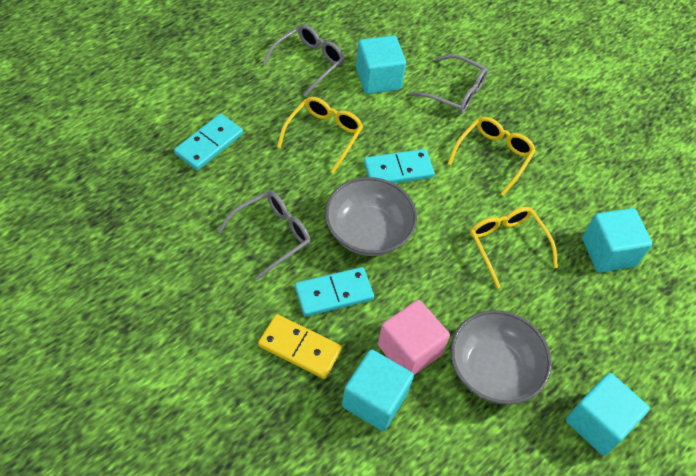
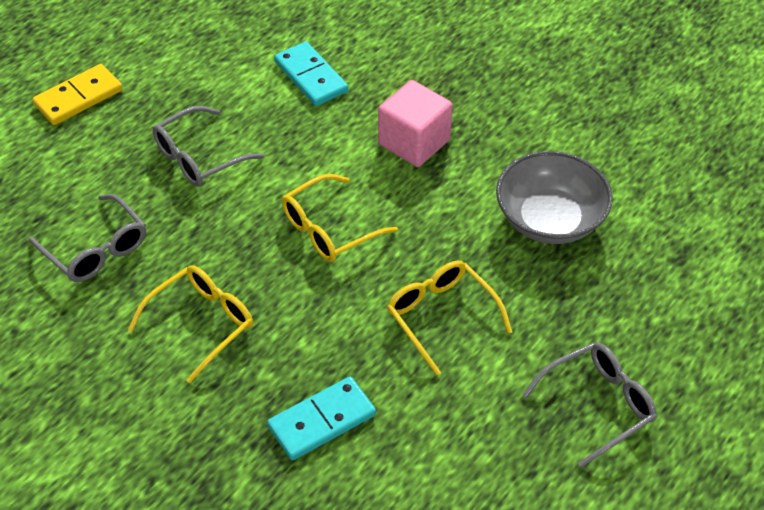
grey bowl: [325,177,417,256] [451,310,552,405] = 2 -> [496,151,613,244] = 1
turquoise cube: [342,349,414,431] [356,35,406,94] [566,373,650,456] [582,208,652,273] = 4 -> none = 0
turquoise domino: [174,114,243,170] [295,267,374,317] [364,149,435,183] = 3 -> [267,377,376,460] [274,42,348,106] = 2

